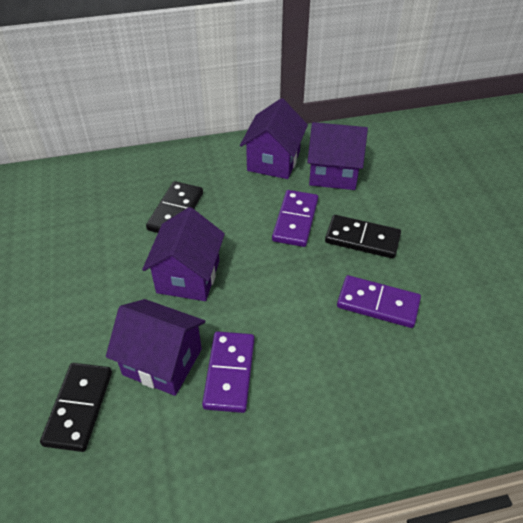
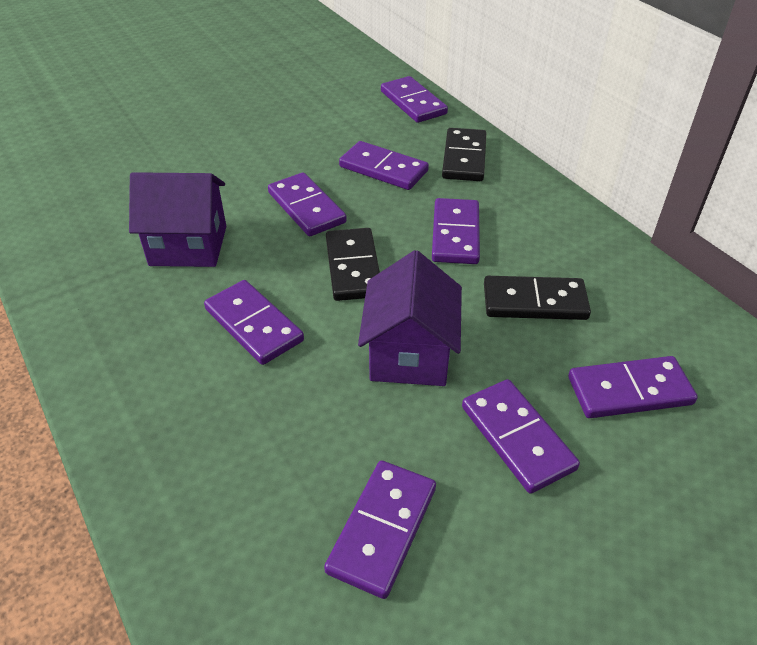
purple domino: [202,331,255,413] [272,190,318,247] [337,275,421,328] = 3 -> [204,280,304,365] [268,172,347,236] [324,461,436,599] [339,141,429,190] [381,76,448,123] [432,198,480,264] [462,379,580,494] [568,356,698,418] = 8
purple house: [106,299,205,396] [142,207,225,301] [240,98,308,179] [307,122,368,190] = 4 -> [129,172,226,267] [358,250,462,386] = 2

